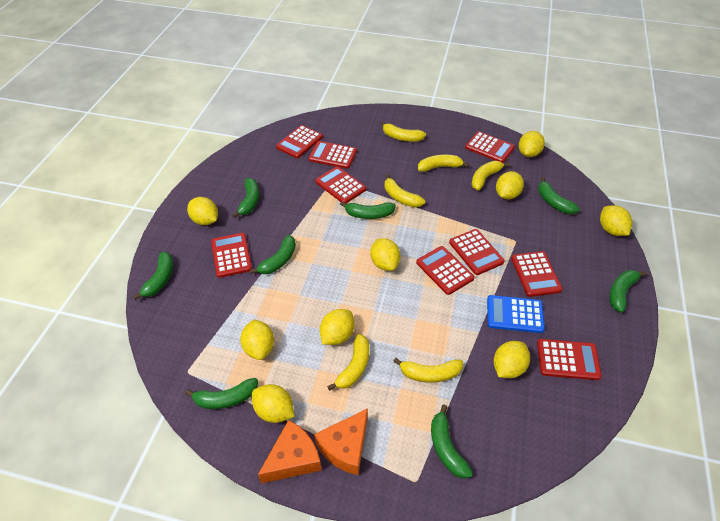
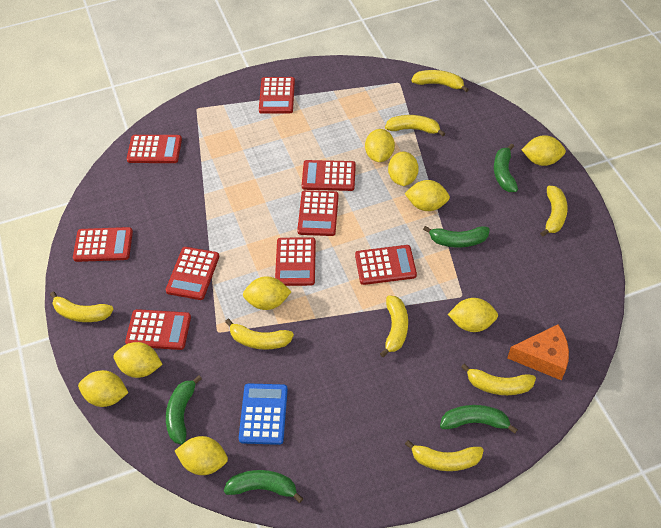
green banana: [133,252,173,300] [185,378,258,409] [232,178,259,218] [250,235,296,274] [340,201,396,219] [431,405,473,479] [538,177,580,214] [610,270,647,313] = 8 -> [166,375,202,445] [224,470,303,503] [423,226,490,247] [440,405,518,434] [494,143,518,192] = 5
orange cheese: [258,420,322,483] [314,408,368,475] = 2 -> [508,324,569,380] = 1
yellow banana: [327,334,369,391] [380,121,426,142] [385,174,425,207] [393,358,463,383] [418,155,469,172] [471,161,509,190] = 6 -> [50,292,114,322] [225,319,294,350] [380,295,408,357] [385,115,445,136] [405,440,484,471] [411,70,469,92] [461,364,536,395] [540,186,568,236] = 8

